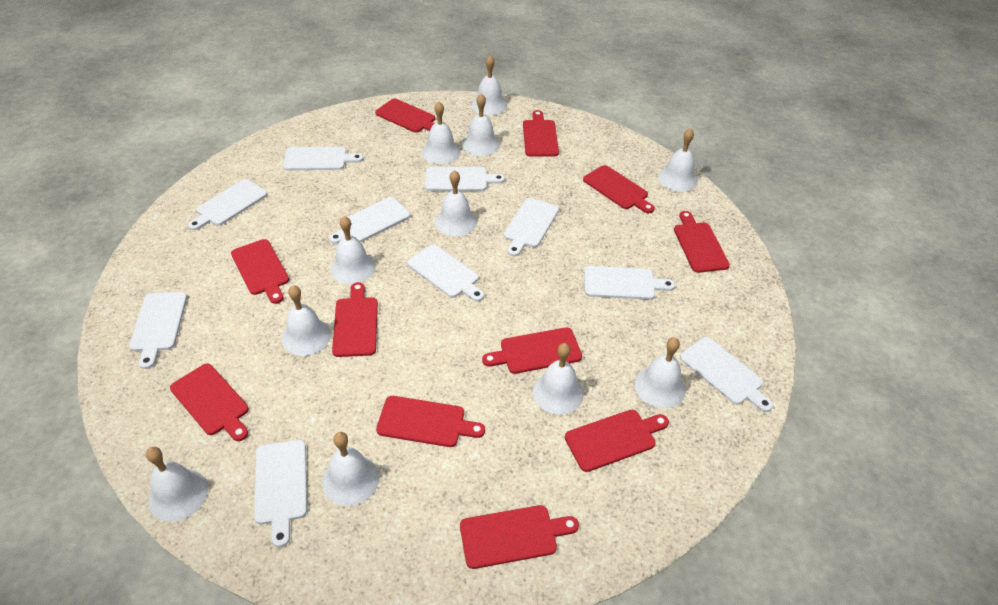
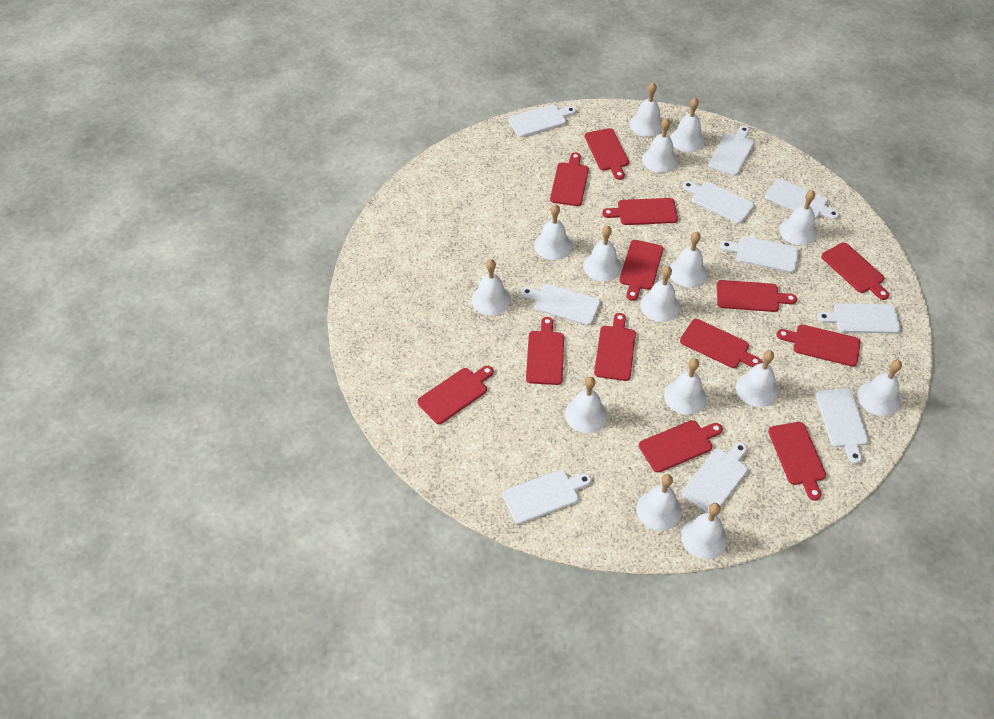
red cutting board: [170,363,249,441] [231,239,289,304] [332,282,378,357] [375,99,435,133] [376,396,485,447] [460,505,579,569] [482,327,582,374] [523,110,559,157] [565,410,669,472] [583,165,655,213] [674,211,730,273] = 11 -> [417,366,494,424] [526,317,564,385] [550,153,589,206] [585,128,629,180] [594,313,636,381] [602,198,678,225] [619,240,663,301] [639,420,723,473] [680,319,762,368] [717,280,797,312] [768,422,826,501] [776,325,861,366] [821,242,889,300] = 13
white bell: [146,447,208,522] [282,285,331,356] [322,432,379,506] [331,216,376,284] [422,102,460,164] [435,170,477,236] [462,94,500,156] [472,55,507,115] [533,343,584,414] [635,337,686,408] [658,128,698,192] = 11 -> [472,259,511,315] [534,204,572,260] [565,377,607,433] [583,225,622,281] [630,82,662,137] [636,474,682,531] [640,266,680,322] [642,118,678,173] [664,358,706,415] [669,232,707,287] [670,97,705,152] [681,503,728,559] [736,351,778,407] [779,190,817,245] [857,360,902,416] = 15

